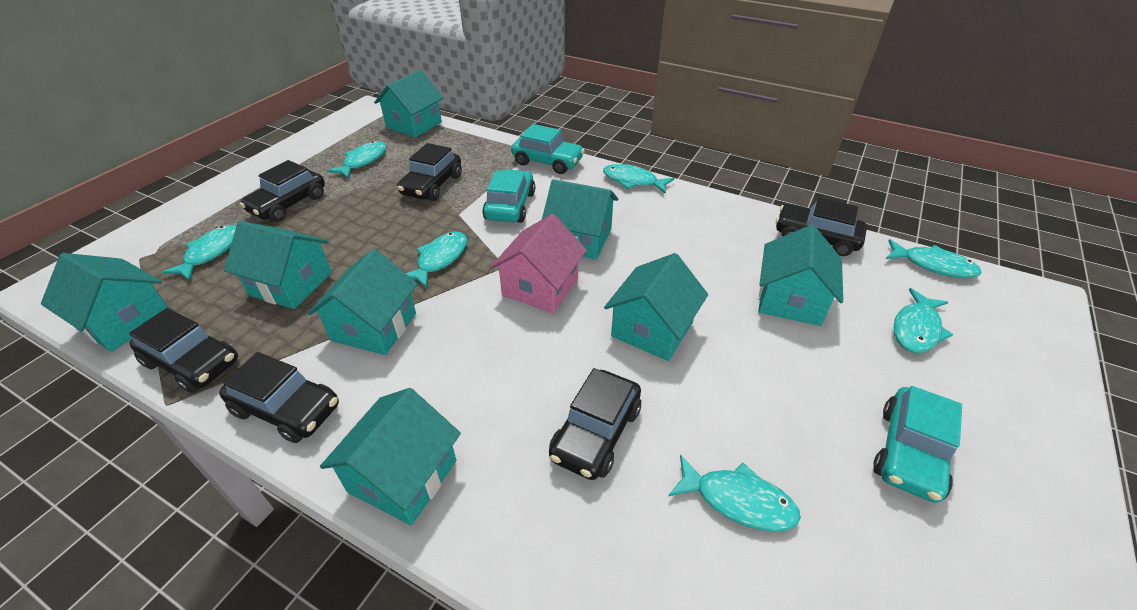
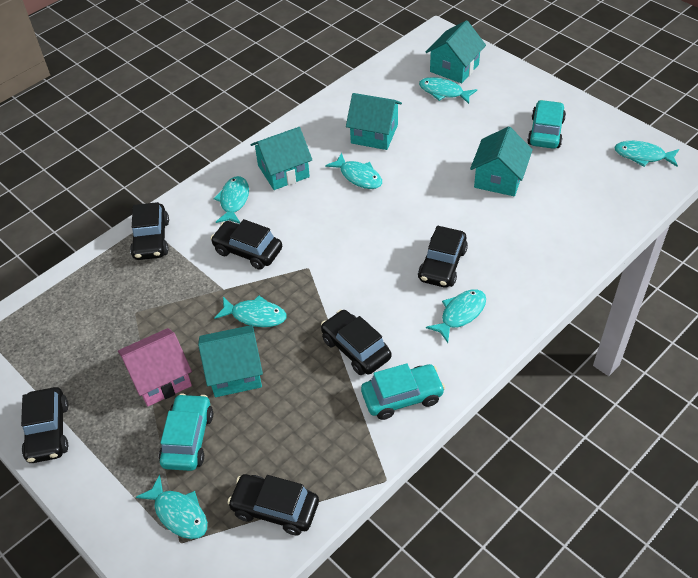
turquoise house: [41,253,168,352] [224,221,332,309] [308,249,418,355] [320,388,461,525] [374,70,443,137] [542,179,618,260] [604,253,708,361] [758,225,843,326] = 8 -> [198,325,263,397] [250,127,312,190] [346,93,402,150] [426,20,486,83] [470,127,533,196] = 5

